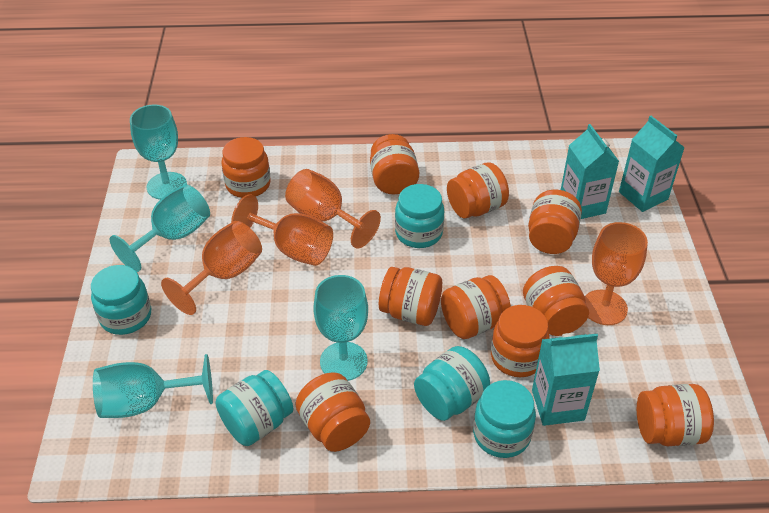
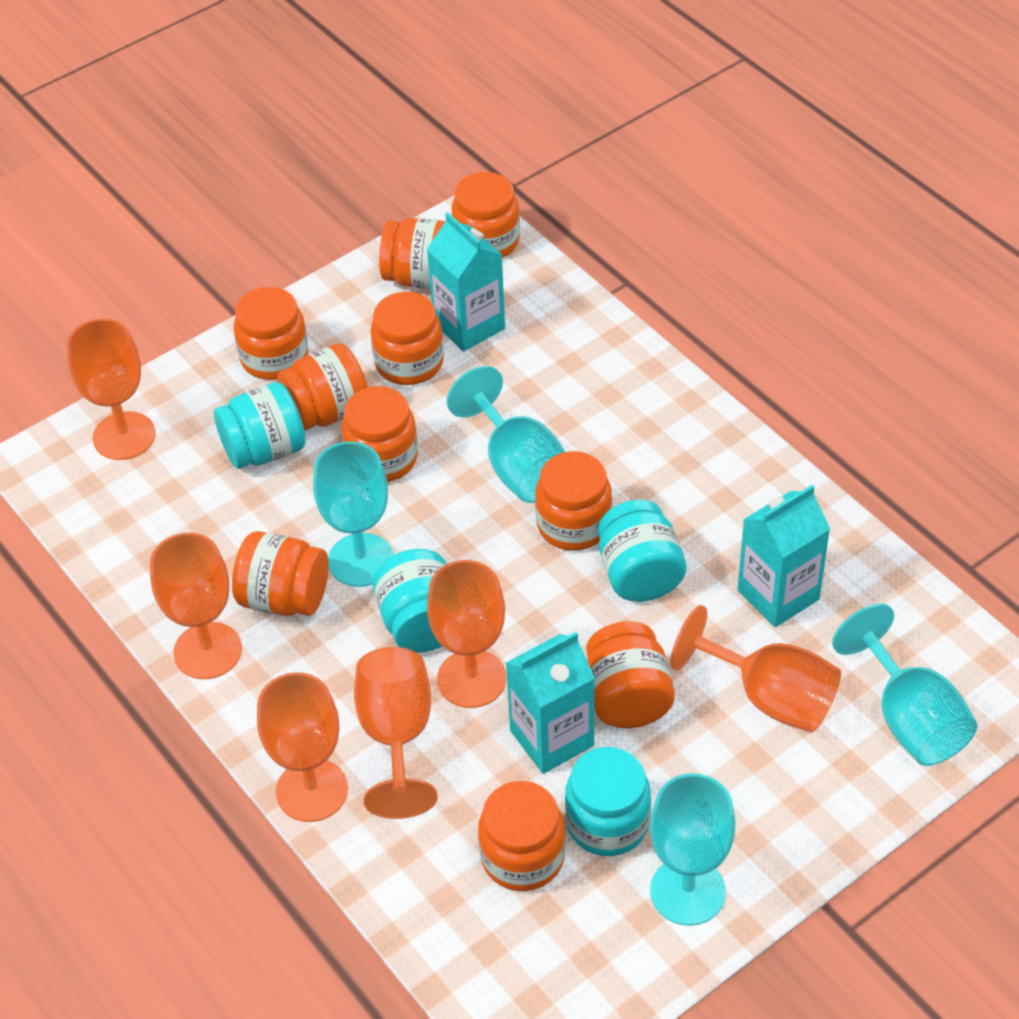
orange goblet: [161,221,262,315] [231,194,333,266] [285,169,381,248] [585,222,648,325] = 4 -> [67,319,156,460] [150,533,242,679] [257,672,348,822] [354,647,438,819] [427,560,507,708] [670,605,841,732] = 6
turquoise jar: [91,265,151,335] [216,370,294,446] [395,184,444,248] [414,346,490,421] [473,380,536,458] = 5 -> [214,382,306,469] [372,549,447,653] [565,747,651,856] [598,500,686,602] = 4

